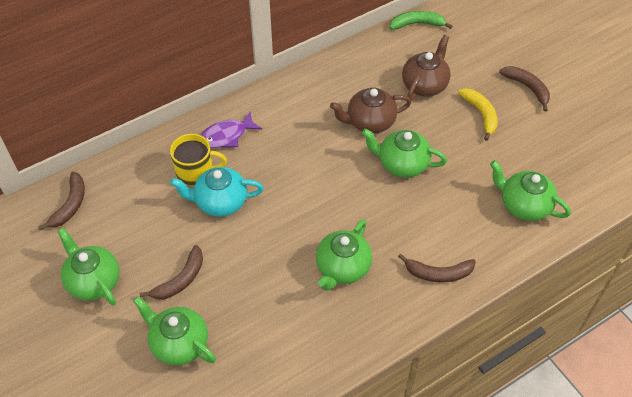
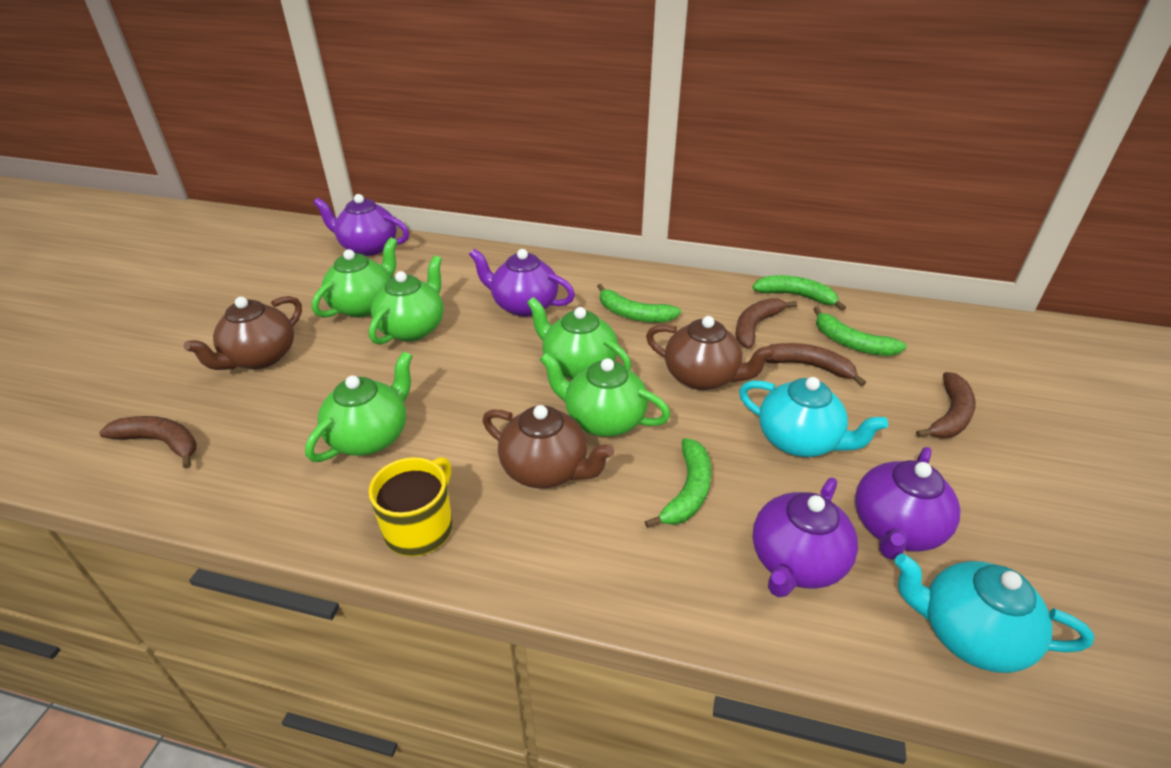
brown teapot: [330,88,411,134] [402,35,451,101] = 2 -> [184,296,302,370] [483,405,614,488] [646,316,775,390] = 3
green banana: [390,11,452,30] = 1 -> [597,284,681,323] [645,438,712,528] [752,275,846,311] [814,306,907,356] = 4
purple fish: [201,112,262,148] = 1 -> none = 0
purple teapot: none = 0 -> [313,194,409,256] [469,249,575,317] [752,478,858,598] [855,447,960,560] = 4
turquoise teapot: [170,167,264,217] = 1 -> [739,377,888,457] [894,554,1094,673] = 2
yellow banana: [458,88,498,141] = 1 -> none = 0

